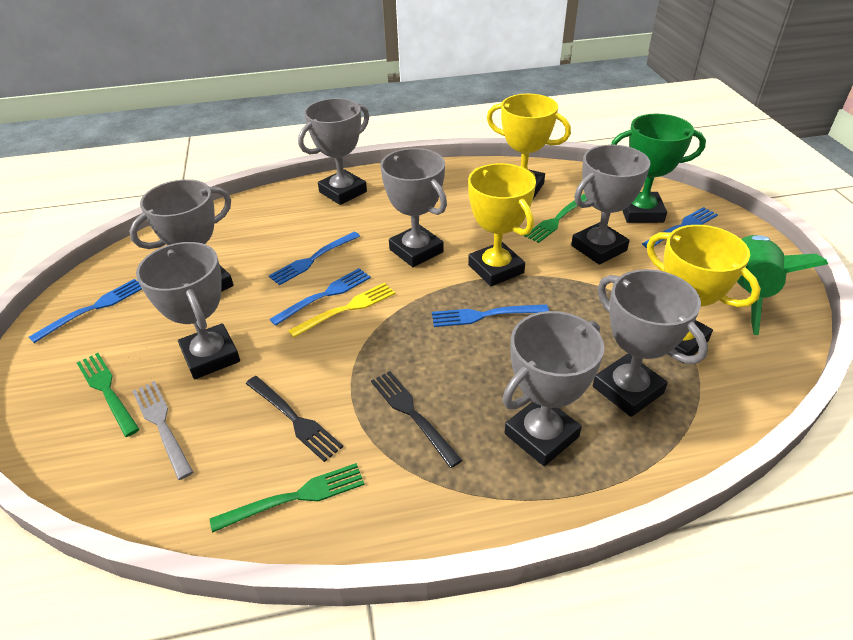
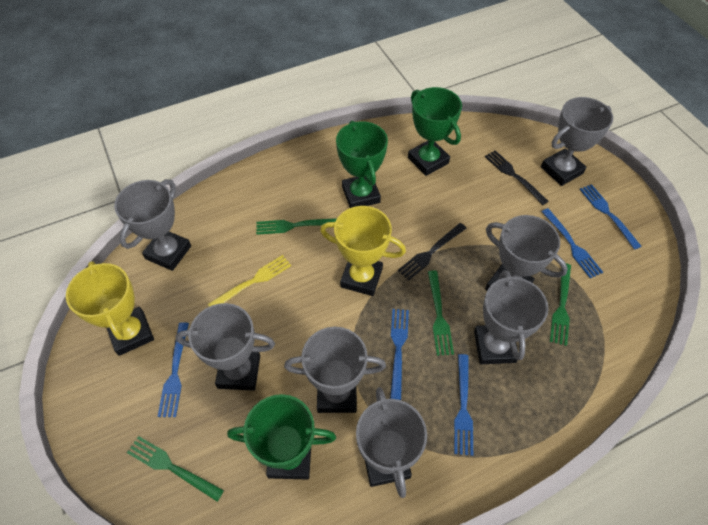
green fork: [77,353,139,437] [210,463,365,533] [524,194,587,243] = 3 -> [127,436,224,501] [256,218,337,235] [428,270,454,356] [550,263,571,346] = 4
green rocket: [737,235,828,335] = 1 -> none = 0
green trophy: [611,114,706,223] = 1 -> [227,394,336,480] [336,120,388,208] [408,87,462,176] = 3
grey fork: [132,381,193,480] = 1 -> none = 0
yellow trophy: [468,163,536,286] [487,94,571,199] [647,225,761,364] = 3 -> [66,261,154,356] [320,206,406,296] = 2

